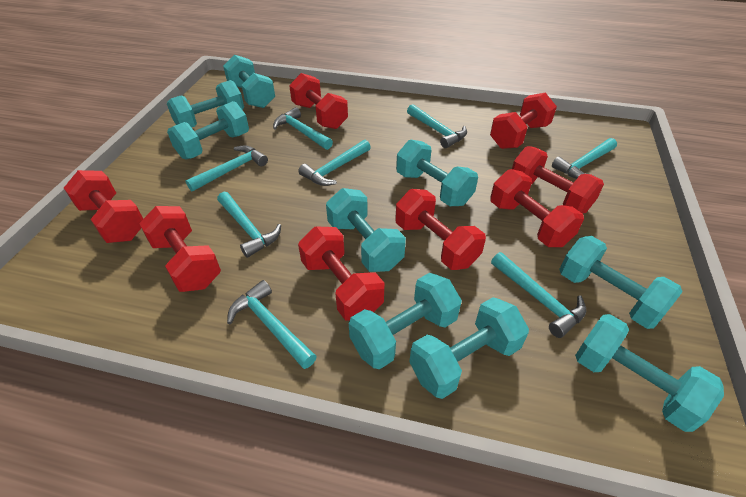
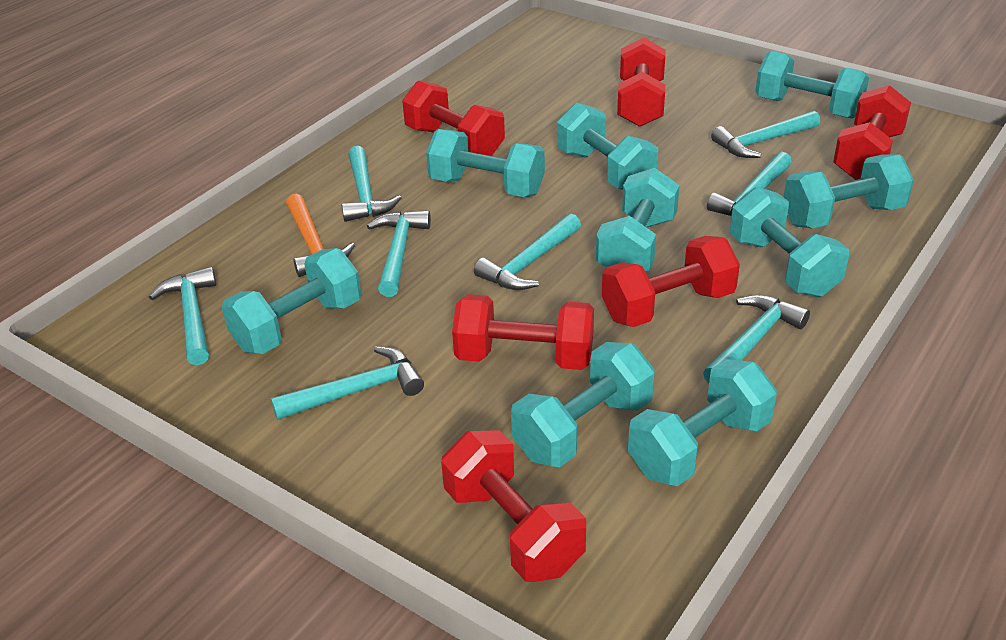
orange hammer: none = 0 -> [286,194,355,277] = 1
red dumbbell: [64,170,143,243] [139,206,221,292] [289,73,348,129] [298,227,384,321] [395,189,486,270] [490,92,557,149] [490,169,584,247] [512,146,604,213] = 8 -> [402,80,505,156] [441,430,586,582] [452,294,594,370] [602,236,740,327] [617,37,665,127] [833,85,911,180] = 6

